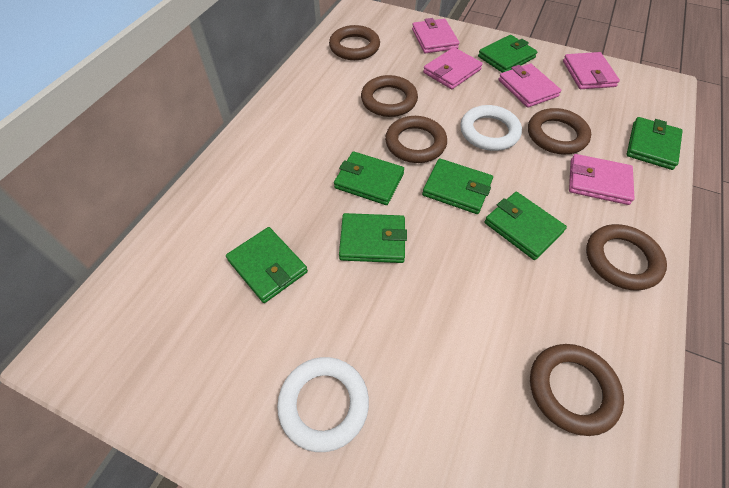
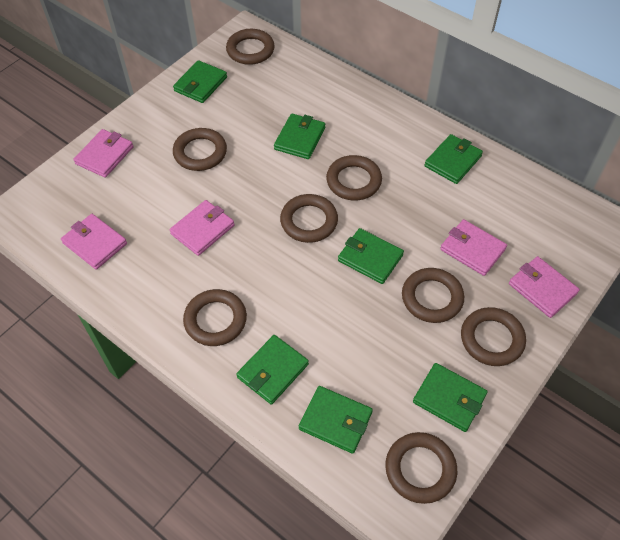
brown ring: [329,25,380,60] [361,75,418,117] [385,116,447,163] [528,108,591,154] [530,344,624,436] [586,224,667,291] = 6 -> [173,128,227,171] [183,289,247,346] [226,29,275,65] [280,194,338,243] [326,155,382,201] [385,432,457,504] [402,268,464,323] [461,307,526,366] = 8
white ring: [277,357,369,452] [460,105,522,151] = 2 -> none = 0

